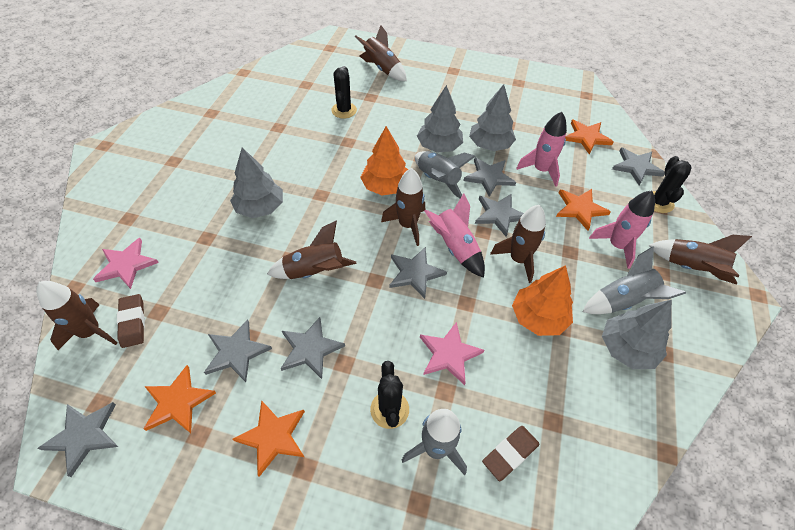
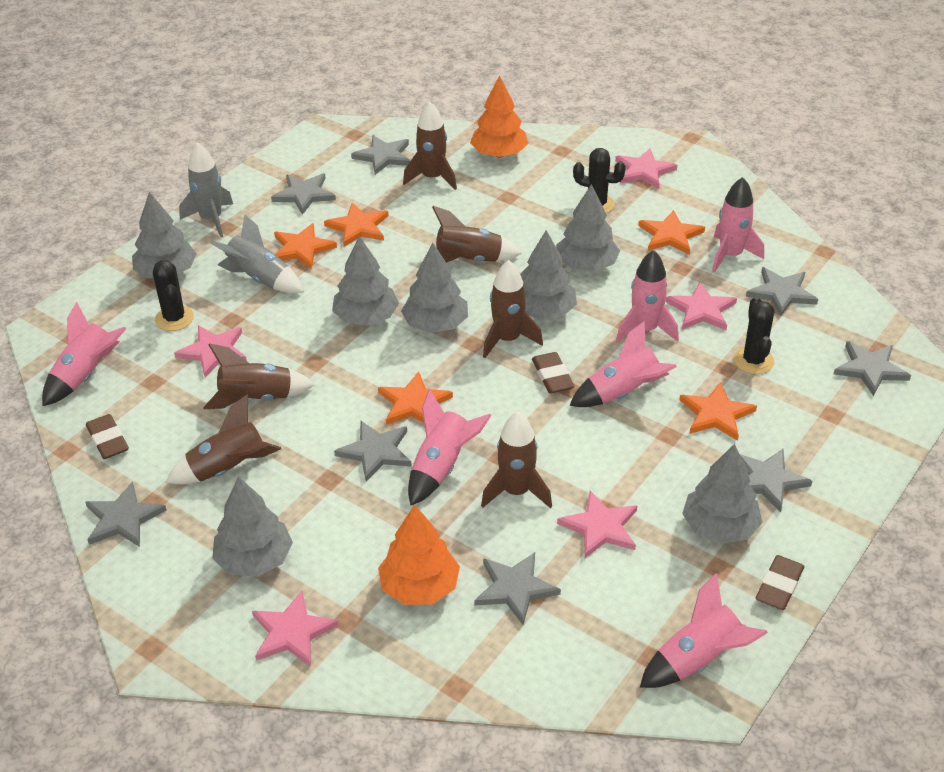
brown eraser: [117,294,145,348] [482,426,540,481] = 2 -> [86,414,129,459] [532,352,575,394] [756,555,804,610] = 3
grey rocket: [402,409,467,475] [415,151,476,198] [582,246,686,314] = 3 -> [179,142,233,237] [210,215,304,293] = 2
grey star: [38,402,118,477] [204,320,272,382] [281,317,345,379] [389,247,447,299] [464,158,516,197] [475,194,524,237] [612,147,665,185] = 7 -> [85,482,167,547] [271,173,336,215] [334,421,412,482] [351,135,410,175] [475,552,561,625] [740,449,812,513] [746,267,818,317] [834,341,911,396] = 8
grey tree: [230,148,283,218] [417,85,463,153] [469,84,516,151] [602,300,672,369] = 4 -> [132,192,197,278] [212,477,293,577] [332,236,399,326] [401,243,468,333] [520,230,577,320] [556,184,620,272] [682,444,763,544] = 7
orange star: [143,365,216,433] [233,400,305,477] [556,189,611,231] [565,120,614,154] = 4 -> [274,223,337,269] [324,203,389,247] [378,371,453,425] [638,210,705,255] [679,382,757,441] = 5
pink rocket: [424,193,485,278] [516,112,567,187] [589,190,655,269] = 3 -> [42,302,127,406] [408,389,491,505] [569,321,677,407] [616,250,679,343] [640,573,768,688] [712,177,764,273] = 6
pink star: [93,238,159,289] [420,322,485,385] = 2 -> [174,325,247,377] [252,591,339,667] [557,491,637,558] [615,148,677,189] [666,282,737,331] = 5

